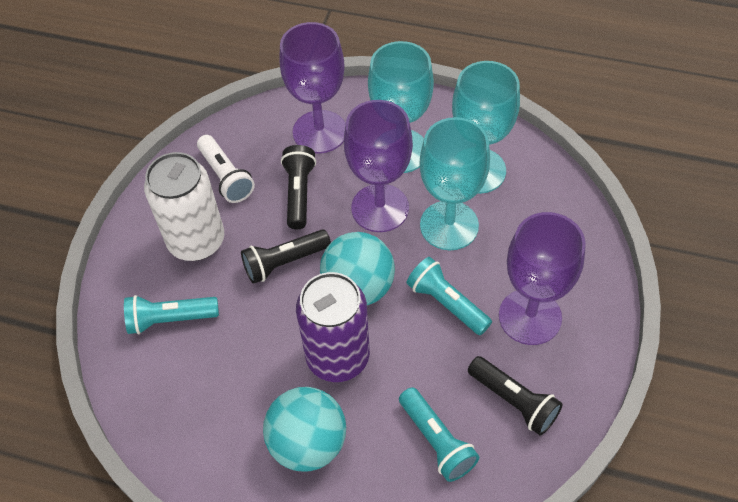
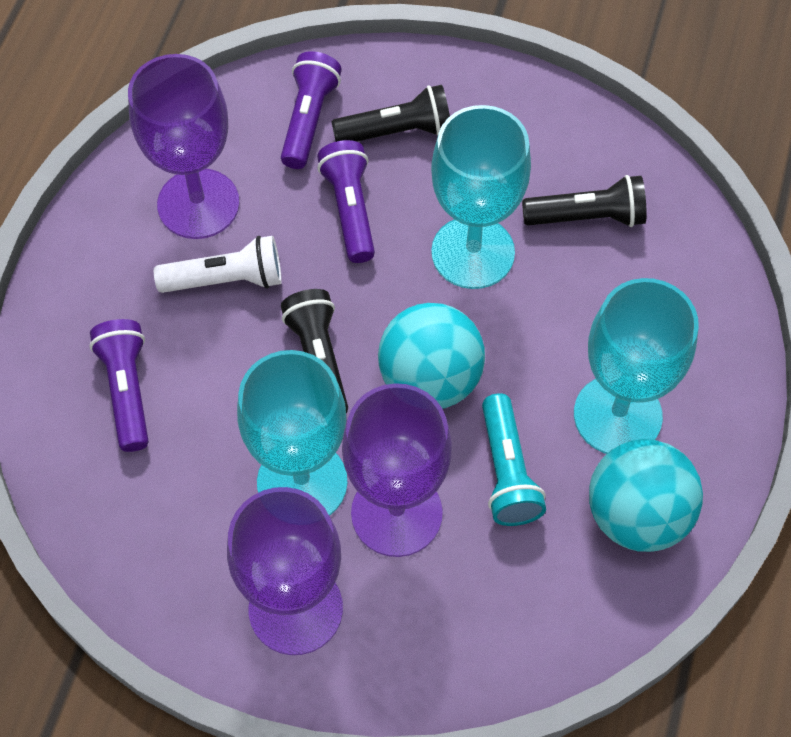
purple can: [296,272,370,382] = 1 -> none = 0
purple flashlight: none = 0 -> [90,319,149,452] [281,51,342,169] [317,140,375,263] = 3
turquoise flashlight: [124,295,219,334] [399,387,479,482] [407,257,492,335] = 3 -> [482,393,546,526] = 1
white can: [144,152,224,261] = 1 -> none = 0

